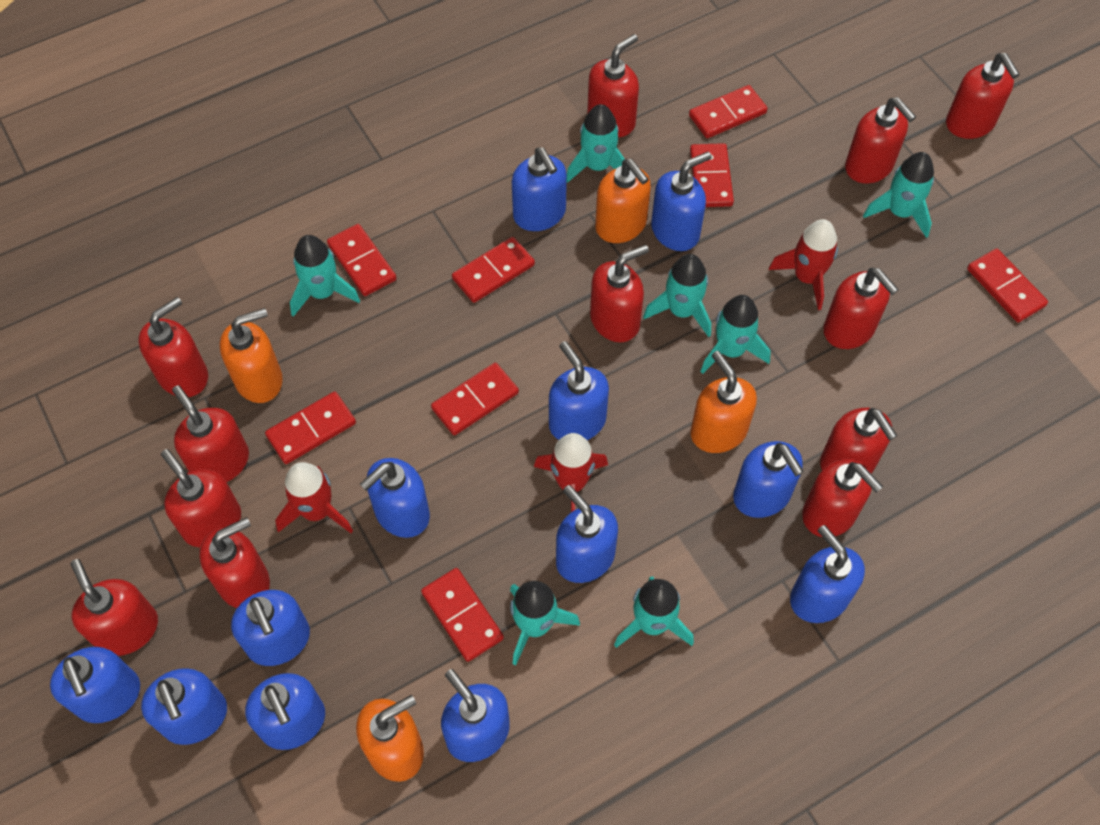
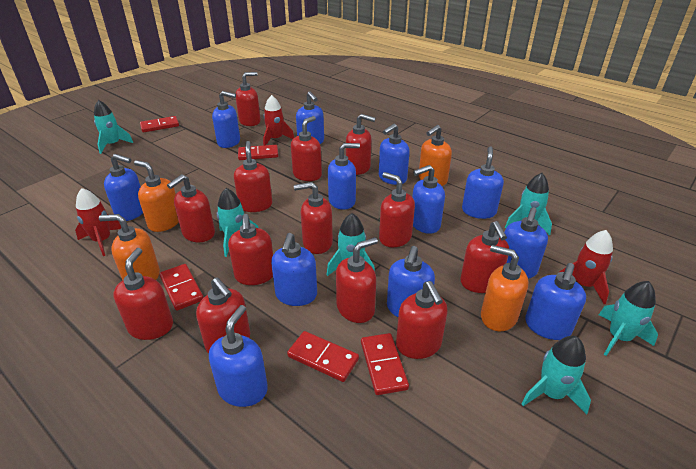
red domino: [265,391,356,464] [327,224,397,296] [421,568,504,662] [431,363,519,435] [452,237,535,303] [689,85,768,138] [690,143,734,207] [967,248,1048,323] = 8 -> [140,116,179,132] [159,264,204,311] [238,145,278,160] [287,331,359,382] [361,333,409,395] = 5
red soap dispenser: [70,559,158,656] [138,297,208,397] [161,449,241,547] [172,385,249,482] [199,517,270,608] [587,34,639,137] [590,245,649,342] [802,459,883,537] [820,408,897,473] [823,268,899,349] [845,97,916,183] [946,53,1020,139] = 12 -> [113,248,173,340] [167,174,215,242] [196,277,250,353] [228,214,273,285] [234,141,272,212] [235,72,261,126] [291,116,322,181] [294,182,333,254] [336,237,378,323] [346,114,376,175] [379,172,415,247] [396,281,448,359] [460,221,509,293] = 13
turquoise rocket: [290,235,360,317] [510,581,580,665] [567,104,625,183] [614,577,694,648] [643,254,711,337] [700,295,771,374] [863,152,934,238] = 7 -> [94,100,133,154] [217,188,258,257] [327,213,375,276] [505,173,552,236] [521,336,591,414] [599,281,658,356] = 6

